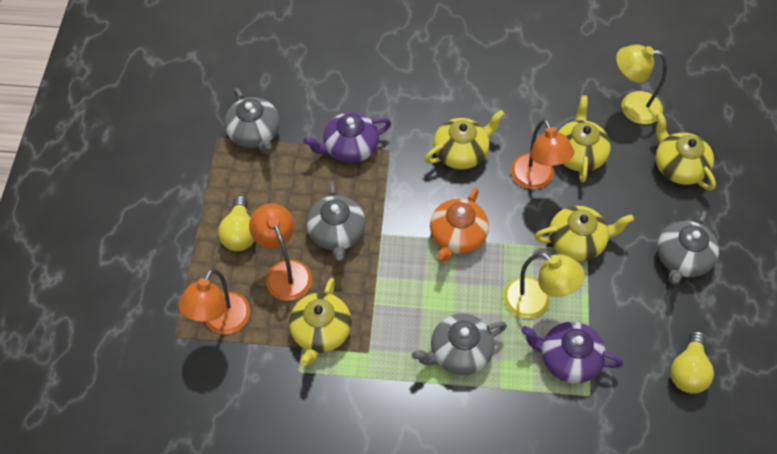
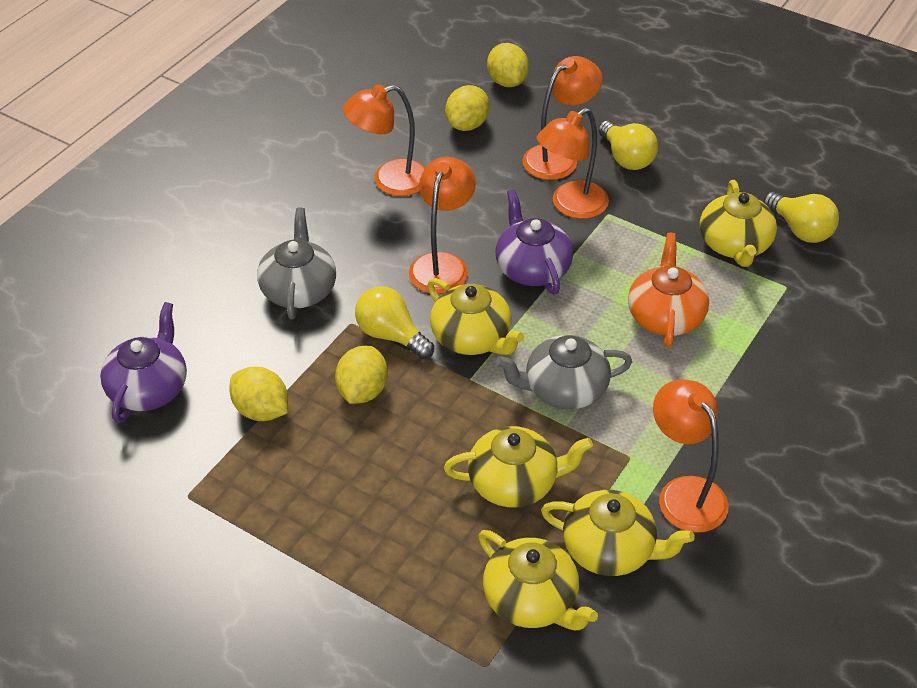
grey teapot: [224,88,280,154] [307,182,365,262] [412,314,507,375] [657,211,719,285] = 4 -> [257,208,336,319] [496,335,632,410] = 2
orange lamp: [178,269,250,334] [249,203,312,301] [511,119,574,189] = 3 -> [343,84,426,196] [409,157,476,294] [523,56,603,180] [537,108,609,219] [653,379,729,533] = 5
yellow lamp: [503,253,585,319] [616,45,667,124] = 2 -> none = 0
yellow lemon: none = 0 -> [229,367,288,421] [335,346,388,404] [445,85,489,131] [487,43,529,87] = 4
yellow light bulb: [218,196,255,251] [670,331,714,393] = 2 -> [355,286,434,359] [598,120,658,170] [763,192,839,243] = 3

